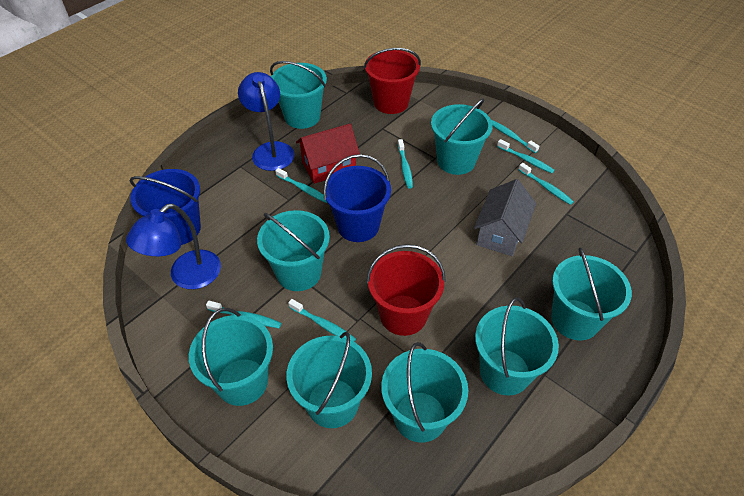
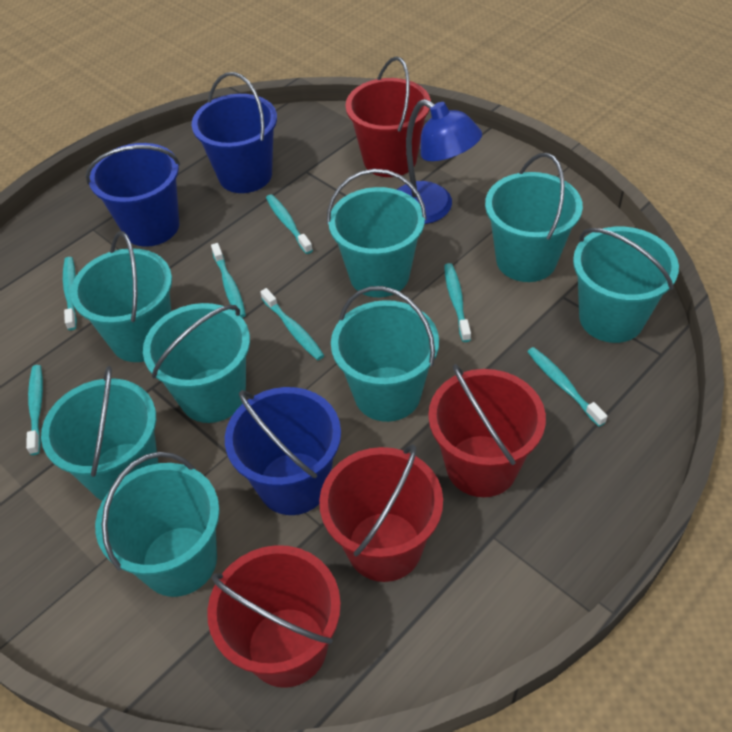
blue bucket: [130,169,201,245] [323,154,391,242] = 2 -> [86,143,180,247] [192,72,277,193] [225,387,341,515] = 3
blue lamp: [126,204,221,289] [238,72,295,171] = 2 -> [397,99,482,224] = 1
grey house: [474,179,536,256] = 1 -> none = 0
red bucket: [364,48,421,114] [366,244,446,336] = 2 -> [207,545,341,688] [319,444,443,582] [346,56,431,177] [428,364,546,497] = 4
red house: [296,124,360,184] = 1 -> none = 0

